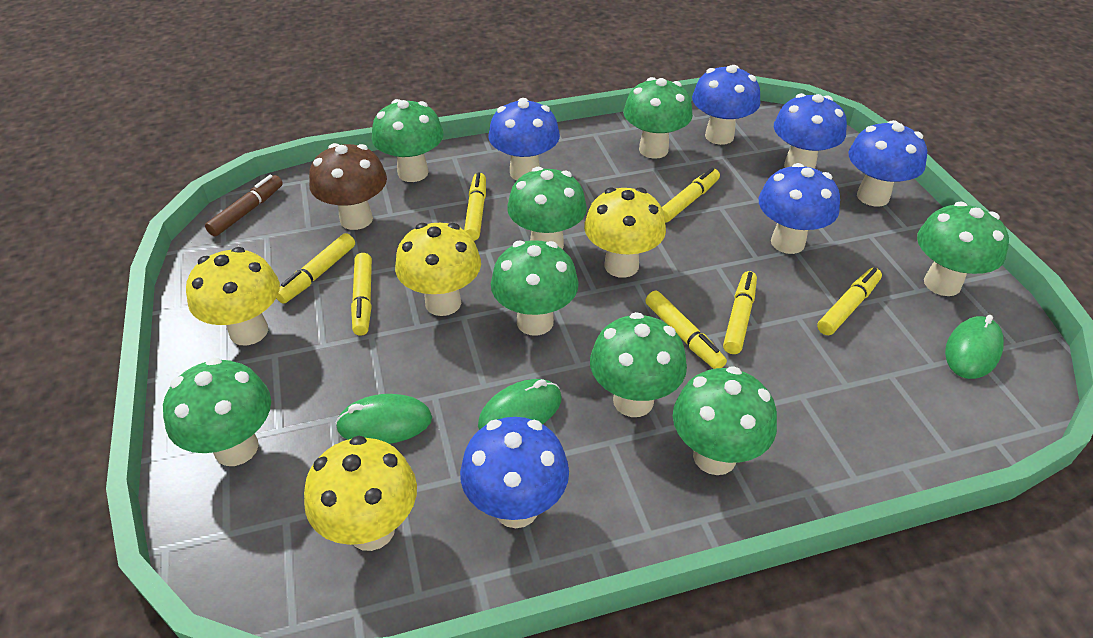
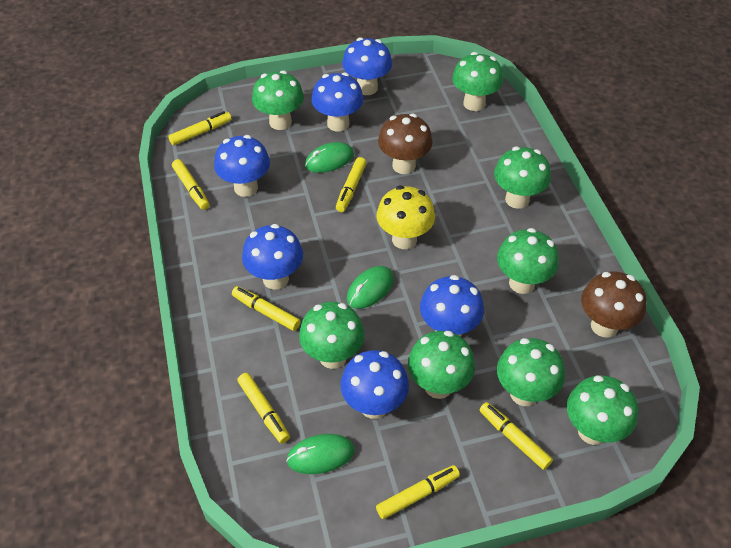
brown marker: [205,175,283,236] = 1 -> none = 0
brown mushroom: [309,143,387,230] = 1 -> [378,114,433,174] [581,271,647,337] = 2
yellow mushroom: [186,247,280,346] [304,436,417,551] [395,223,481,316] [584,187,666,278] = 4 -> [376,186,435,249] = 1

